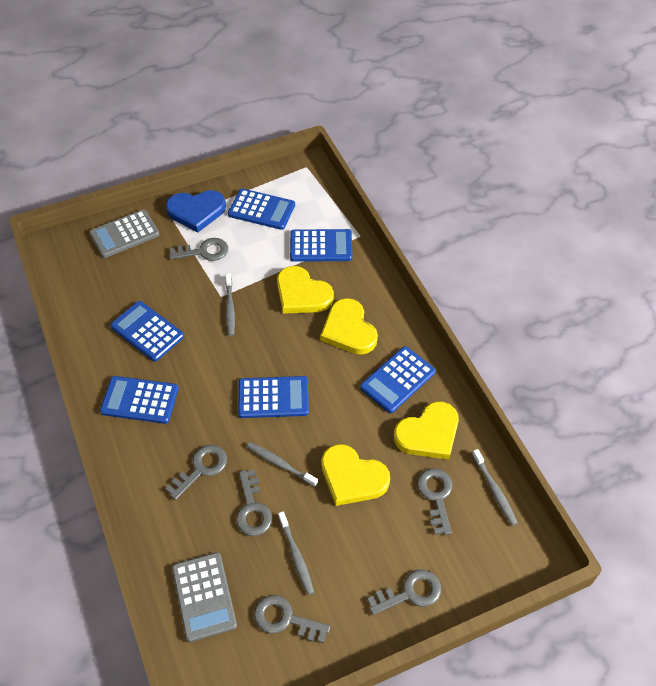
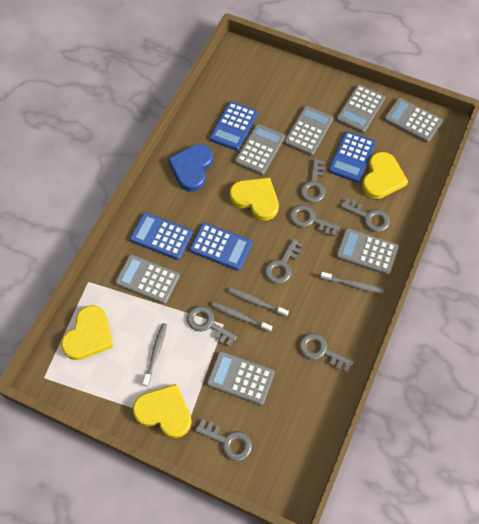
blue calculator: [100,376,179,424] [110,301,184,362] [228,189,295,230] [238,376,309,418] [290,229,352,262] [360,346,436,413] = 6 -> [130,212,193,260] [190,223,253,271] [210,101,258,151] [328,131,376,182] = 4
grey calculator: [89,209,160,258] [172,552,237,642] = 2 -> [115,254,180,304] [207,351,275,405] [235,124,285,175] [284,106,333,156] [336,84,385,133] [336,228,398,275] [384,98,443,143] = 7
grey key: [165,445,227,500] [169,238,228,261] [236,469,272,536] [254,595,330,643] [367,569,441,615] [417,468,453,535] = 6 -> [187,306,237,347] [195,419,252,461] [265,238,303,284] [290,204,340,237] [299,333,353,372] [300,159,325,203] [341,198,390,232] = 7

